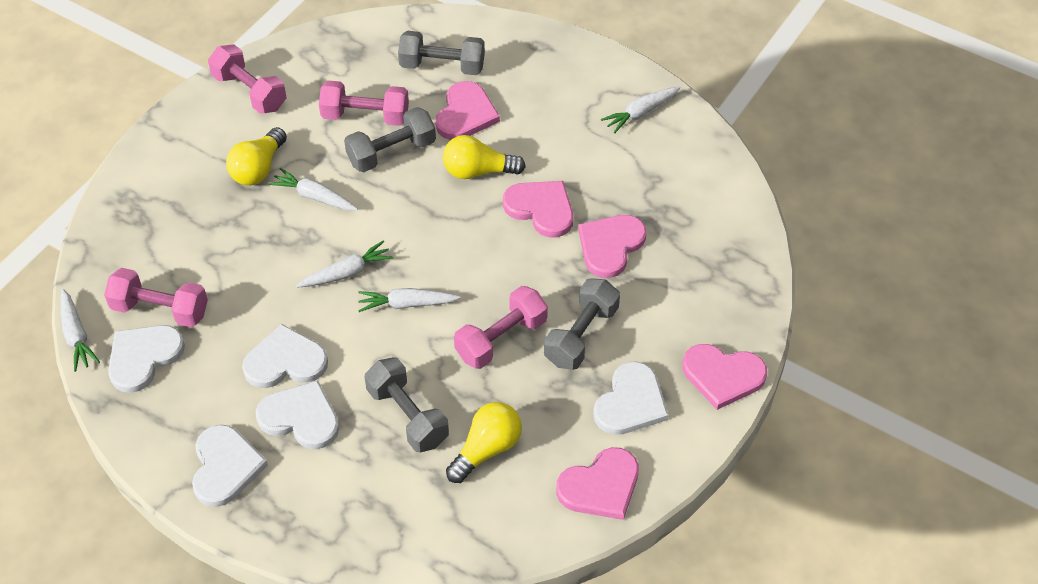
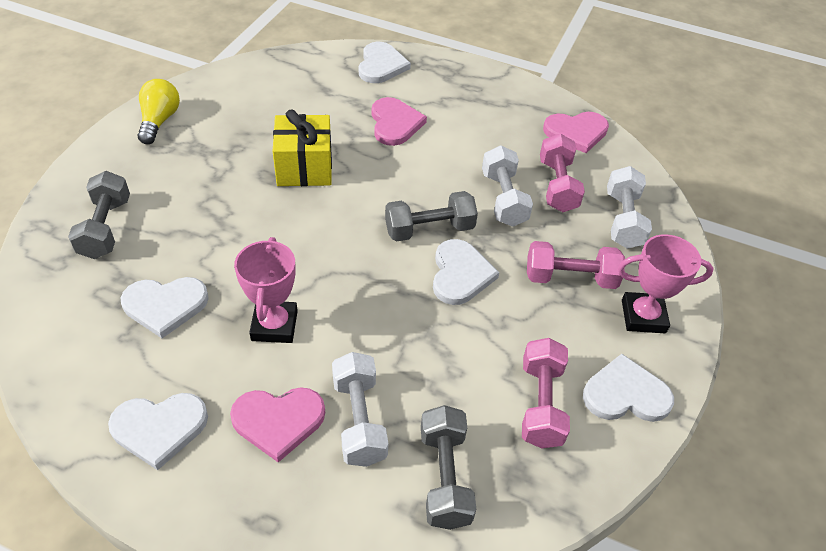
grey dumbbell: [344,107,436,172] [365,357,449,453] [398,31,485,75] [544,278,620,370] = 4 -> [68,171,130,259] [385,191,478,241] [421,405,476,530] = 3
pink dumbbell: [104,268,208,327] [208,44,287,114] [319,81,409,126] [454,286,548,369] = 4 -> [522,338,570,448] [527,241,625,289] [540,134,585,212] = 3
pink heart: [435,81,500,140] [503,181,573,238] [556,447,639,520] [578,215,647,278] [682,344,767,410] = 5 -> [230,387,325,462] [371,97,427,146] [543,112,609,153] = 3
pink trophy: none = 0 -> [234,237,298,343] [618,234,714,333] = 2
white carrot: [61,289,100,372] [268,168,358,210] [296,241,394,288] [358,288,461,312] [601,86,681,134] = 5 -> none = 0
white dumbbell: none = 0 -> [332,352,388,467] [482,146,533,227] [607,166,652,249] = 3
yellow gift: none = 0 -> [273,109,332,186] = 1
yellow light bulb: [226,127,287,185] [443,135,526,179] [446,402,522,483] = 3 -> [137,79,180,144] = 1

